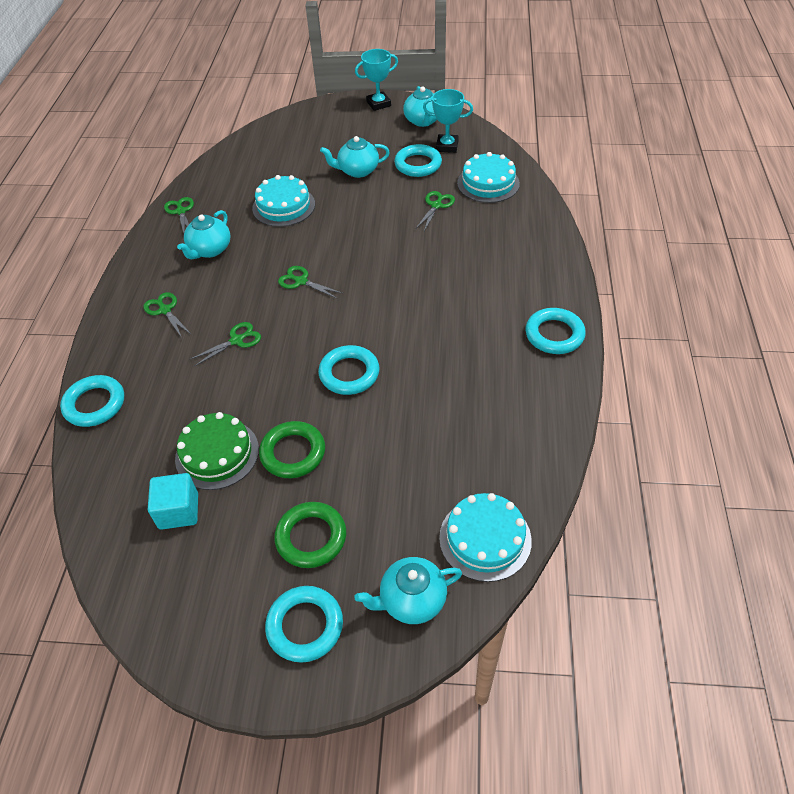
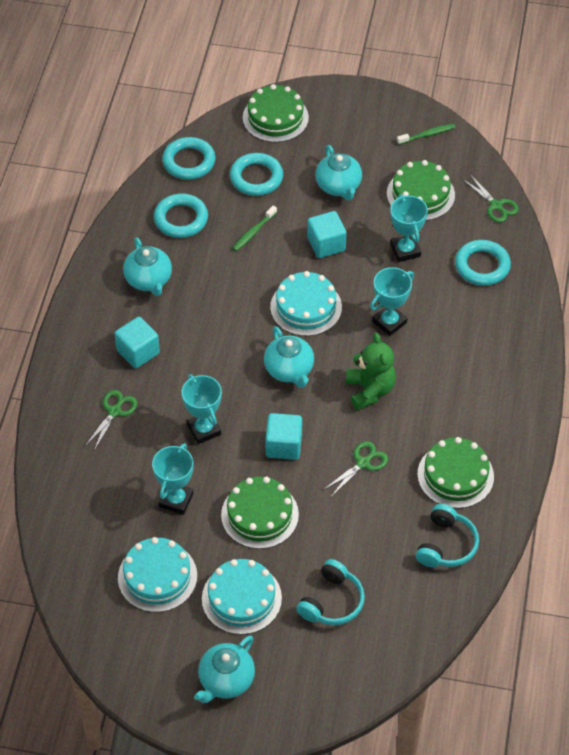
green cake: [175,412,259,490] = 1 -> [221,477,299,549] [243,84,309,142] [387,160,455,221] [417,437,494,508] = 4
green ring: [259,421,325,478] [274,502,346,568] = 2 -> none = 0
green scissors: [143,292,192,338] [164,197,194,233] [189,322,261,367] [278,266,342,299] [416,191,455,231] = 5 -> [85,390,138,450] [323,441,388,497] [464,175,519,223] = 3
green teddy bear: none = 0 -> [346,333,396,410] = 1
green toothbrush: none = 0 -> [233,206,277,251] [397,124,455,145] = 2
turquoise cube: [148,473,198,530] = 1 -> [114,317,160,369] [265,413,302,460] [307,211,347,258] = 3
turquoise headphones: none = 0 -> [296,559,365,625] [416,504,479,567] = 2
turquoise ring: [60,375,124,427] [265,586,343,663] [318,345,380,395] [394,144,442,177] [525,308,586,354] = 5 -> [154,194,208,238] [162,137,216,180] [230,153,283,196] [455,240,511,286] = 4
turquoise trophy: [355,49,398,111] [423,89,473,153] = 2 -> [152,443,194,515] [181,374,222,444] [370,267,414,336] [390,194,428,262] = 4

